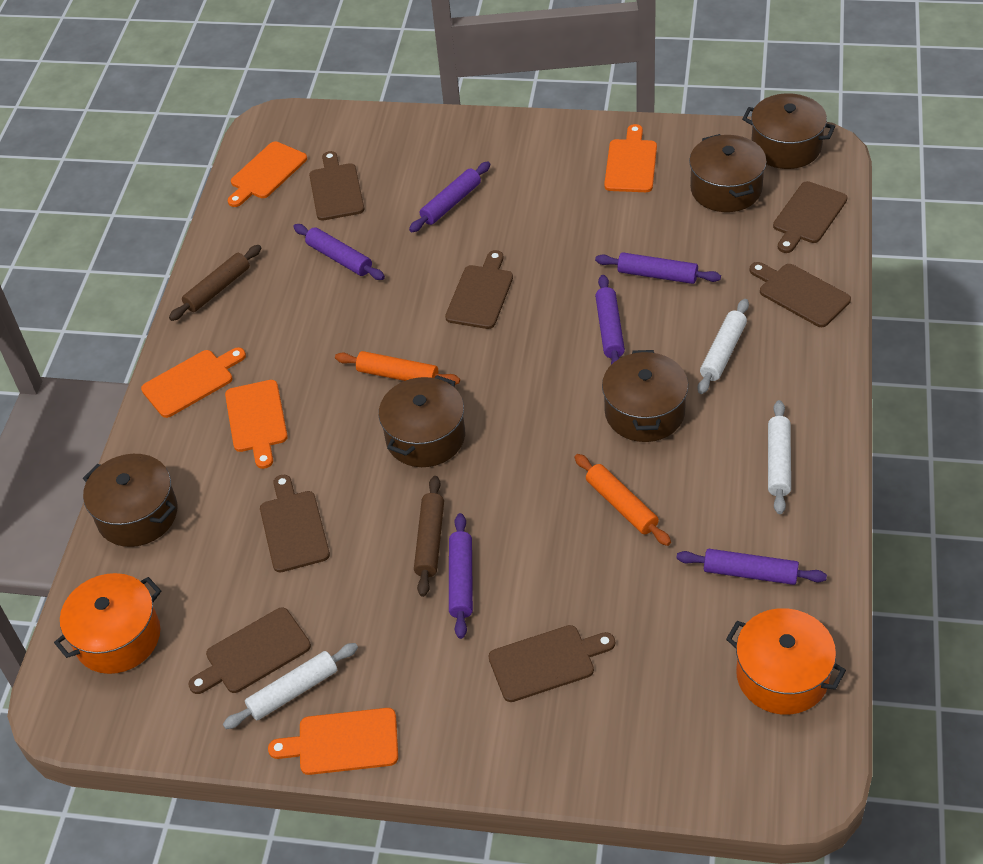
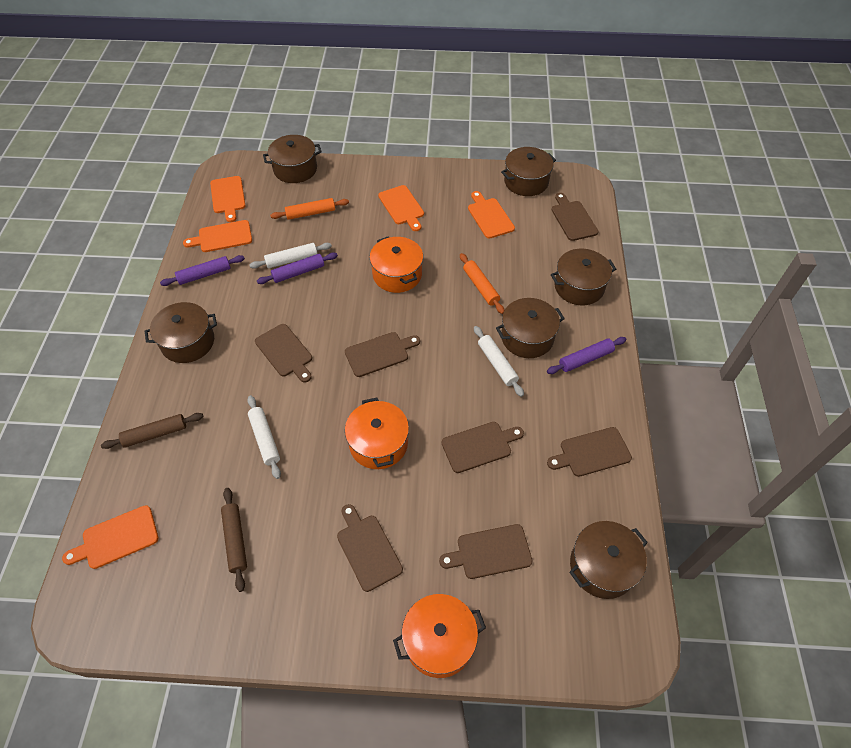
brown pot: [83,454,178,547] [379,375,465,467] [602,350,688,442] [689,134,767,212] [742,93,835,169] = 5 -> [145,302,217,363] [263,135,322,183] [496,298,565,358] [501,147,556,196] [551,249,616,305] [569,521,648,599] = 6
orange pot: [54,573,161,674] [726,608,846,715] = 2 -> [345,398,409,469] [370,236,423,293] [393,594,486,678] = 3
purple rolling pin: [293,224,385,280] [409,162,490,232] [449,513,473,639] [595,252,721,284] [595,275,625,365] [676,549,827,585] = 6 -> [160,255,245,286] [257,253,338,284] [547,337,627,374] = 3

